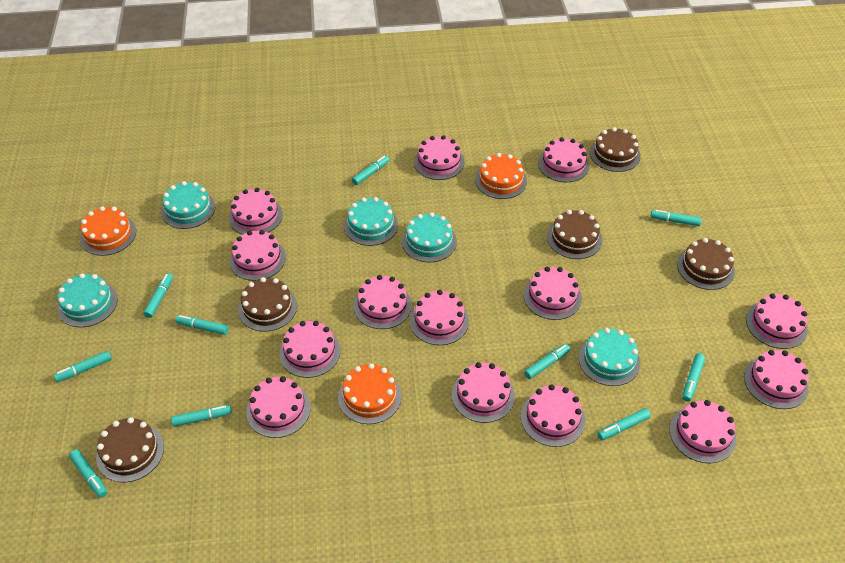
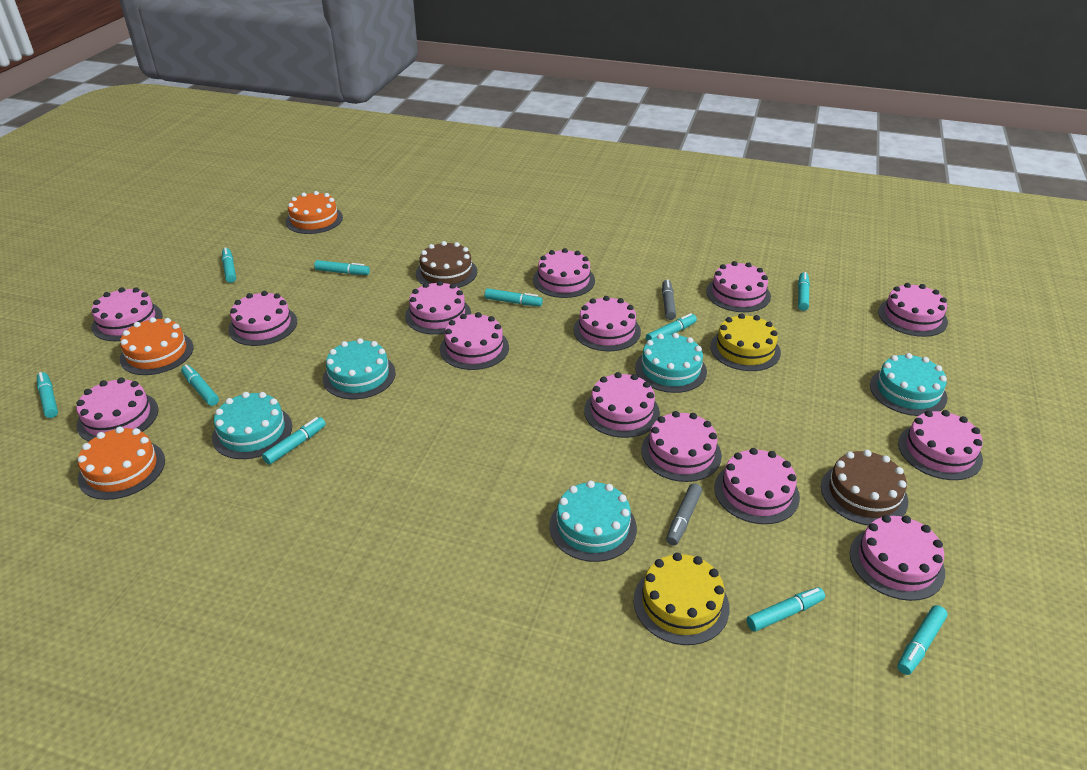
brown cake: [96,417,164,482] [238,277,297,332] [547,210,602,259] [590,127,641,172] [677,238,735,290] = 5 -> [416,241,477,288] [821,450,908,526] = 2
grey marker: none = 0 -> [662,279,676,320] [666,483,702,546] = 2
yellow cake: none = 0 -> [634,553,729,645] [710,313,781,371] = 2

